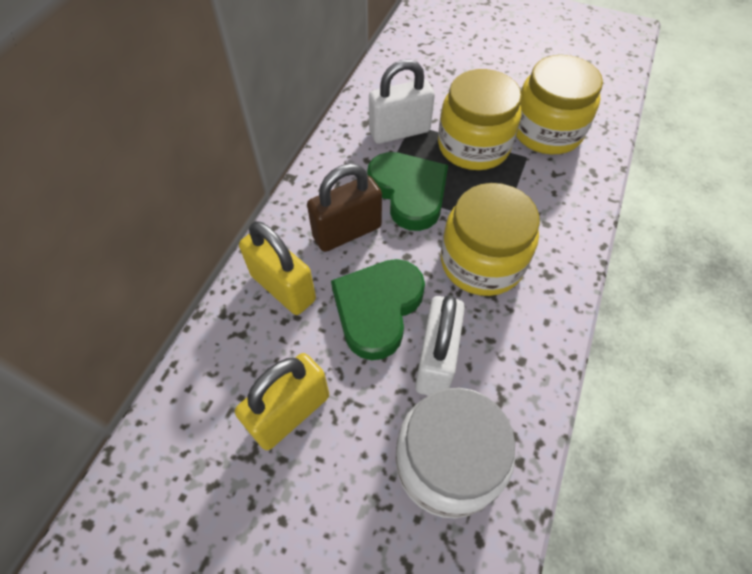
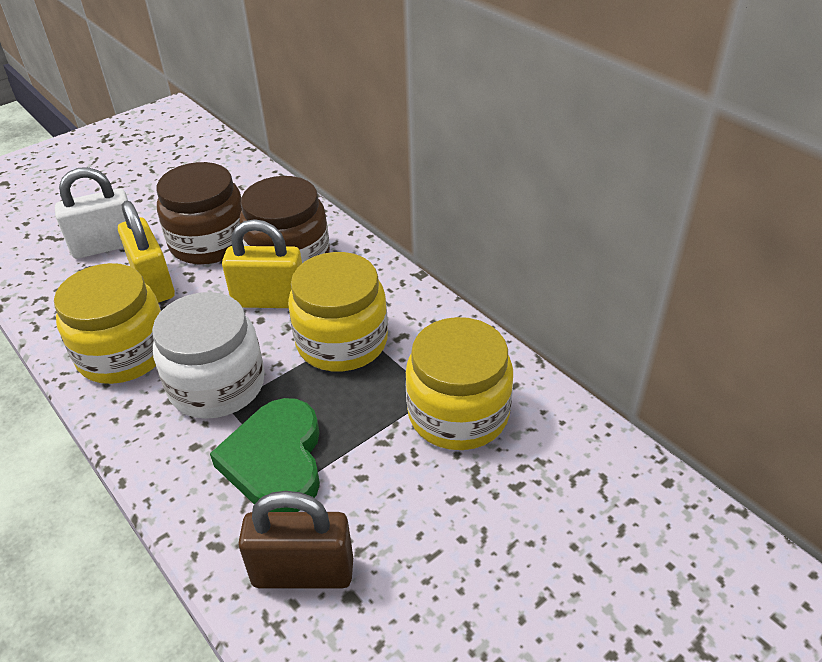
brown jar: none = 0 -> [156,162,242,265] [239,176,330,263] = 2
green heart: [331,259,425,360] [367,152,448,231] = 2 -> [210,398,320,512] = 1
white padlock: [369,59,435,144] [415,295,465,396] = 2 -> [55,167,128,259] = 1

